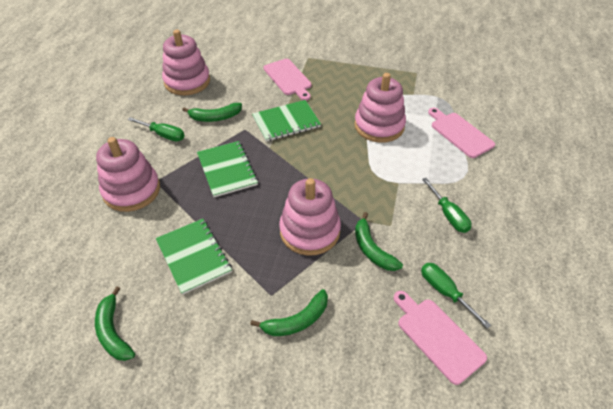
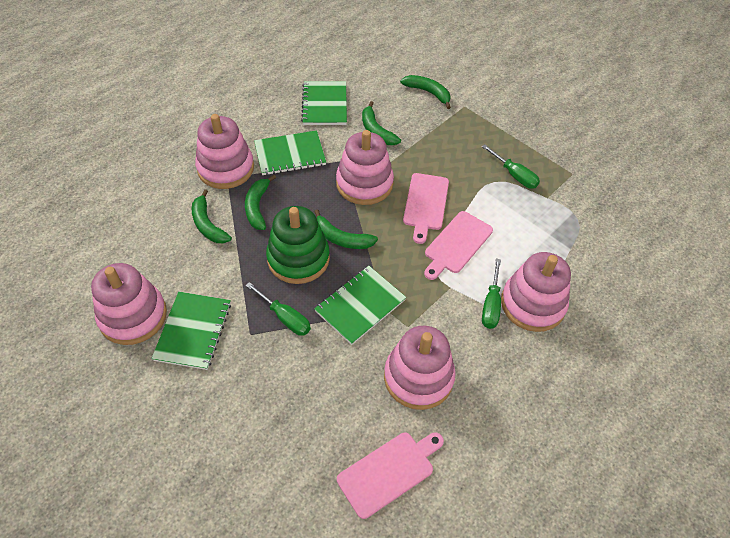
green banana: [95,286,135,361] [182,103,242,122] [250,289,328,336] [355,212,403,271] = 4 -> [192,189,232,243] [245,175,276,230] [314,209,378,249] [362,101,401,145] [400,75,451,109] = 5
green notebook: [156,219,232,295] [197,141,258,197] [252,100,321,142] = 3 -> [151,292,231,370] [254,130,326,175] [301,81,347,125] [314,266,406,345] = 4
green stacking toy: none = 0 -> [266,206,330,284] = 1
pink stacking toy: [96,137,160,212] [162,30,210,95] [279,178,341,256] [354,73,406,143] = 4 -> [91,263,167,345] [195,114,254,189] [336,130,394,205] [384,326,456,410] [501,252,571,332] = 5

